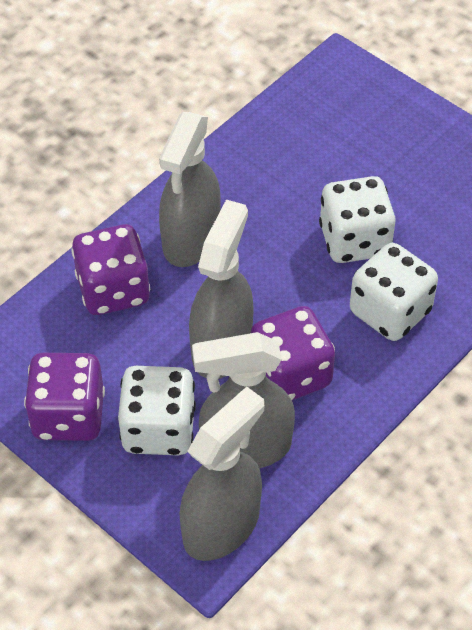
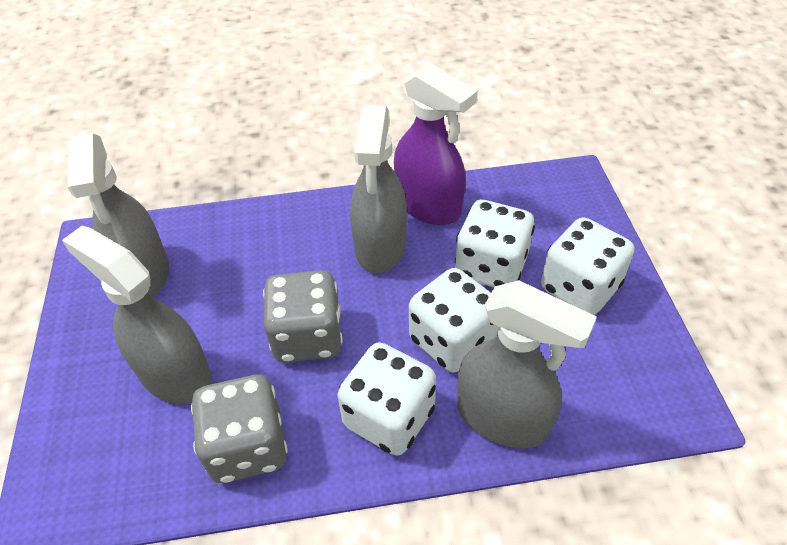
grey dice: none = 0 -> [191,374,288,483] [263,270,343,363] = 2
purple dice: [24,353,105,441] [71,224,150,315] [251,306,335,400] = 3 -> none = 0
purple spray bottle: none = 0 -> [394,62,477,225] = 1
white dice: [118,366,196,455] [319,176,396,263] [350,243,438,341] = 3 -> [337,342,436,456] [409,268,498,373] [455,200,535,288] [541,217,634,315] = 4

